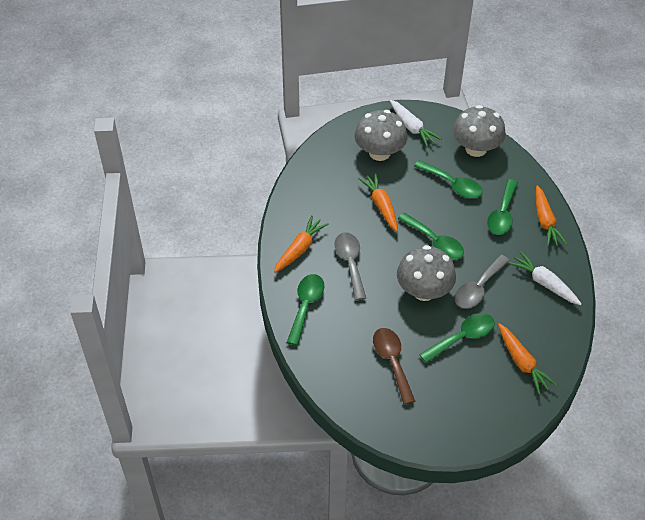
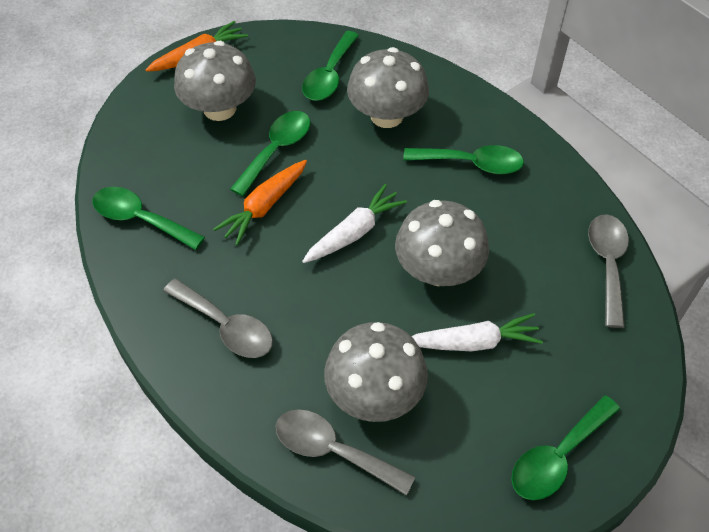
brown spoon: [373,328,415,405] = 1 -> none = 0
grey mushroom: [355,110,408,161] [397,245,456,301] [453,105,506,157] = 3 -> [174,41,256,121] [324,322,428,422] [347,47,429,128] [395,200,489,286] = 4
grey spoon: [334,232,366,300] [455,255,510,308] = 2 -> [163,279,273,358] [276,409,415,496] [588,214,629,328] = 3
orange carrot: [274,215,329,273] [358,173,398,232] [498,323,557,395] [536,185,567,247] = 4 -> [145,21,248,72] [213,160,307,245] = 2

